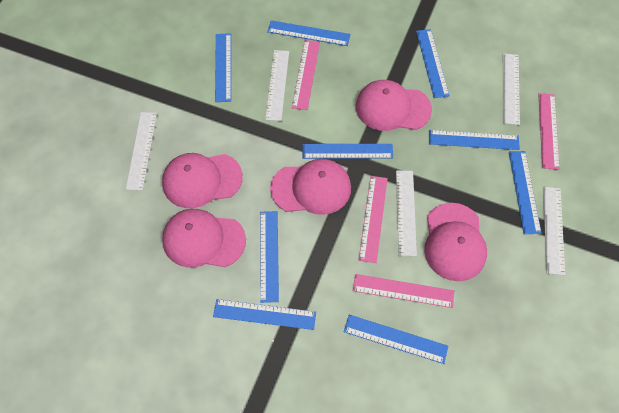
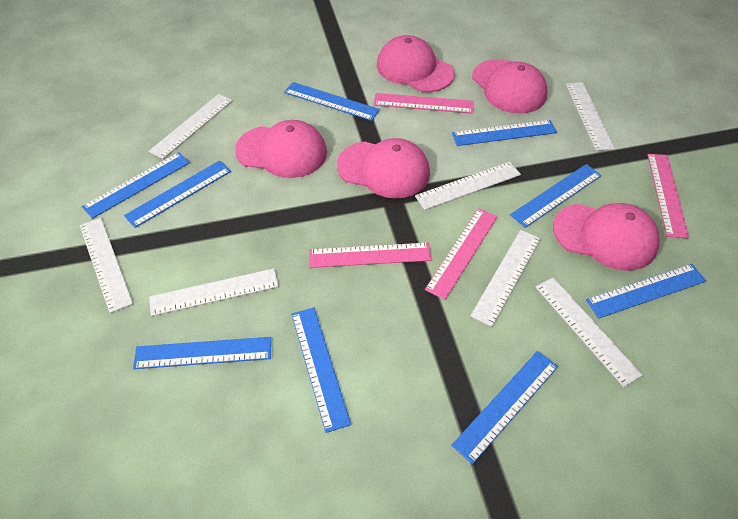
white ruler: [126,112,157,191] [265,50,289,121] [396,170,417,256] [503,53,520,125] [543,187,565,275] = 5 -> [80,218,133,313] [148,94,232,159] [149,268,279,316] [415,162,521,210] [470,230,541,327] [535,277,643,387] [566,82,615,151] = 7

